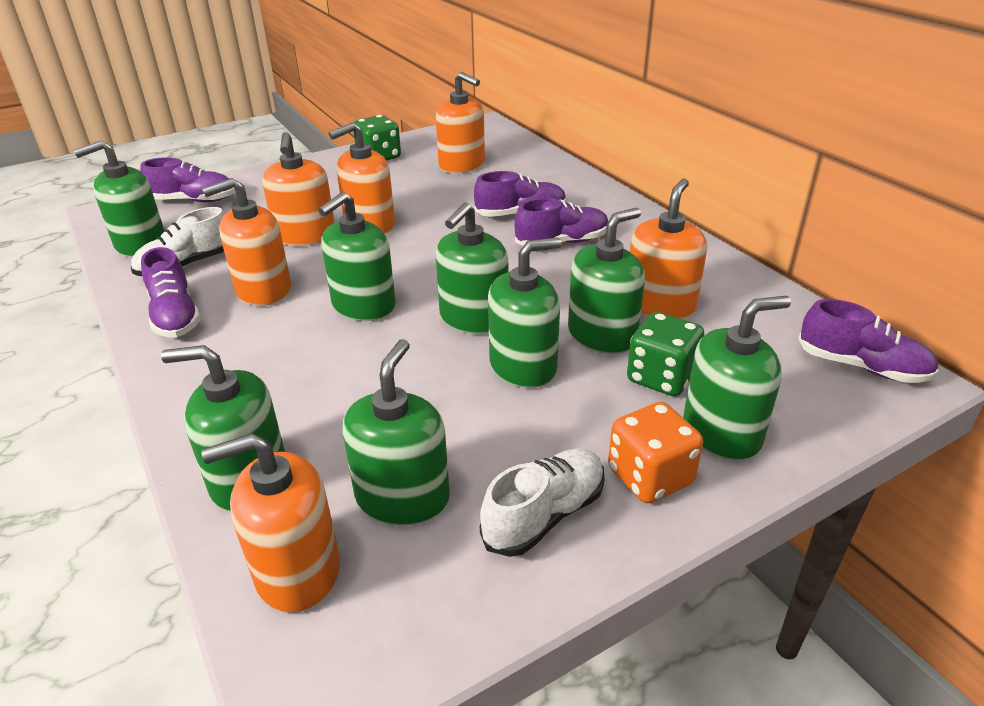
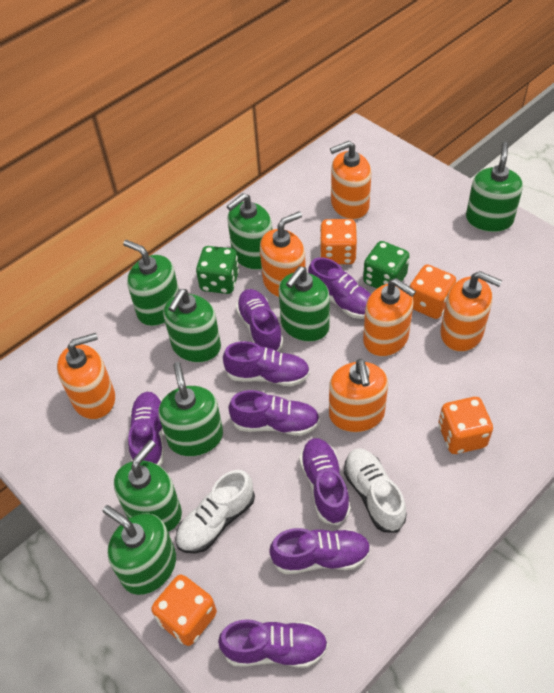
orange dice: [608,402,703,503] = 1 -> [151,575,217,646] [320,219,357,264] [409,265,456,319] [438,397,493,454] = 4
purple shoe: [140,157,235,202] [141,247,201,337] [474,171,567,217] [514,198,608,246] [798,299,939,383] = 5 -> [128,392,164,466] [218,619,328,668] [223,341,310,386] [228,390,320,436] [236,289,284,351] [269,528,371,574] [299,438,351,525] [308,257,371,319] = 8

